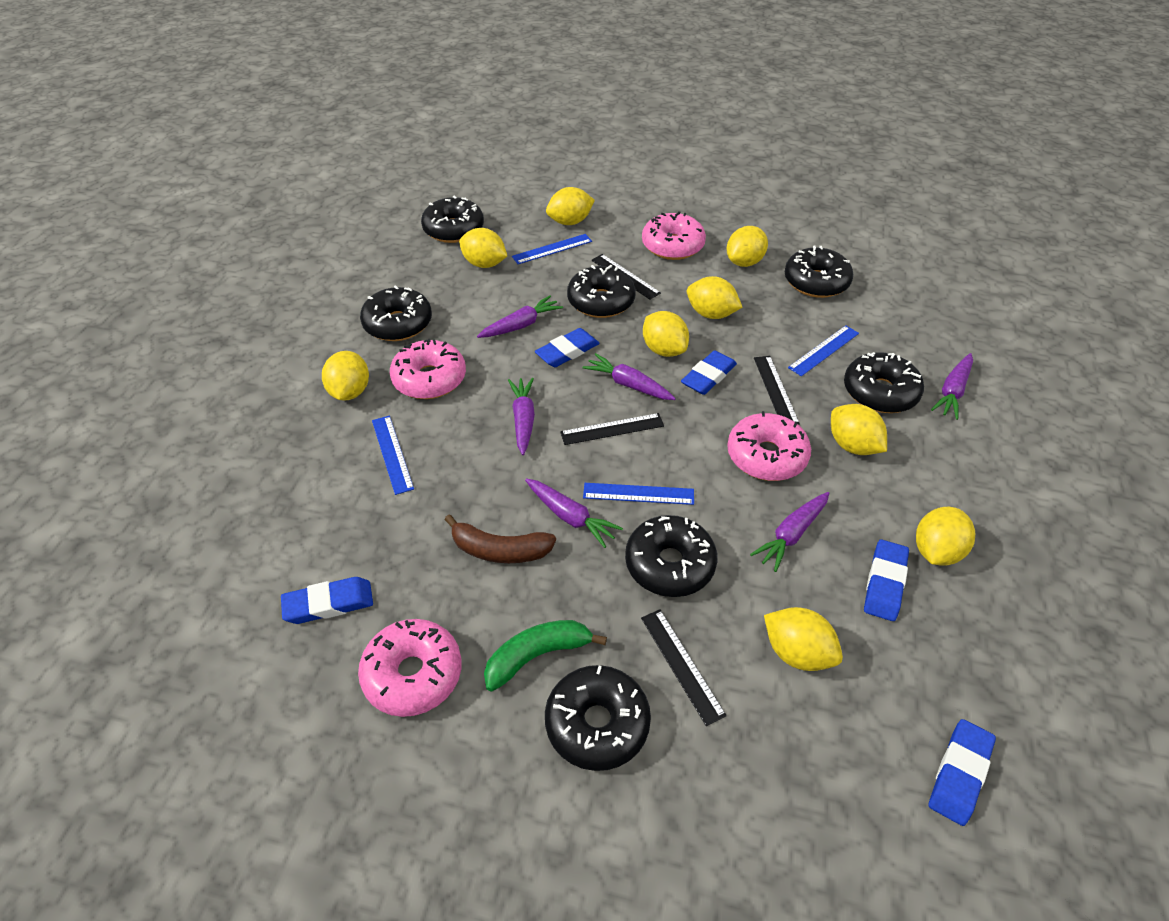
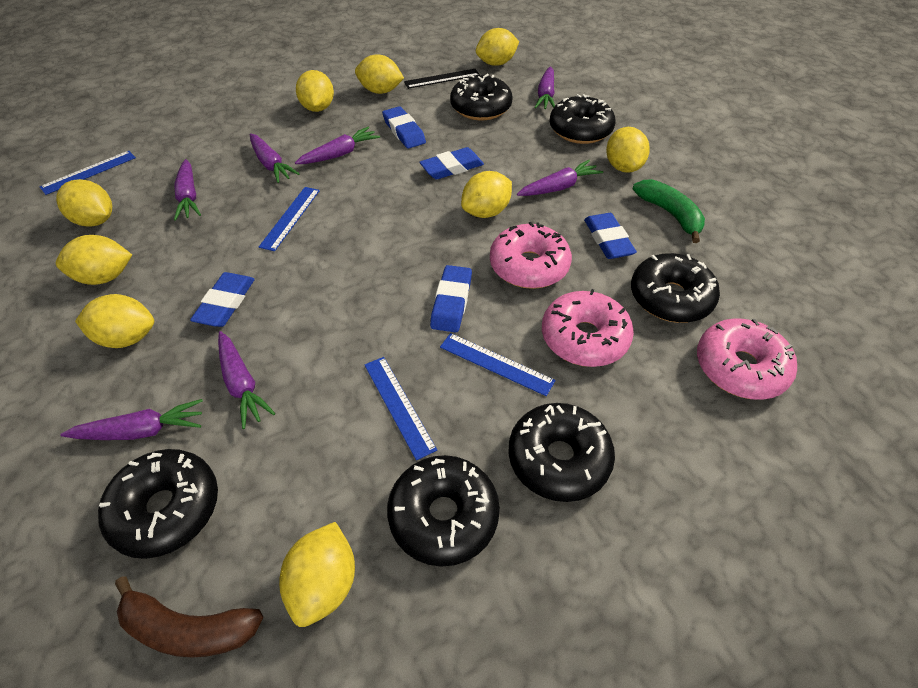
black donut: [360,285,432,341] [421,196,484,243] [545,665,651,771] [567,265,636,318] [625,515,717,597] [785,245,853,298] [844,352,924,413] = 7 -> [98,449,218,559] [387,455,500,567] [450,74,513,120] [508,403,615,502] [550,94,616,144] [631,253,720,323] = 6
black ruler: [560,413,664,445] [591,254,661,300] [641,609,727,726] [754,356,800,425] = 4 -> [404,69,480,89] = 1
pink donut: [358,619,462,717] [390,339,466,399] [642,211,706,260] [727,411,811,481] = 4 -> [490,222,572,289] [542,289,634,367] [697,318,797,400] = 3
purple carrot: [477,295,563,338] [508,378,535,455] [525,478,623,548] [582,353,676,400] [750,492,830,572] [931,353,973,420] = 6 -> [60,399,203,440] [174,159,201,221] [218,331,276,429] [250,133,299,183] [295,127,380,164] [517,160,603,196] [534,67,555,109] = 7

